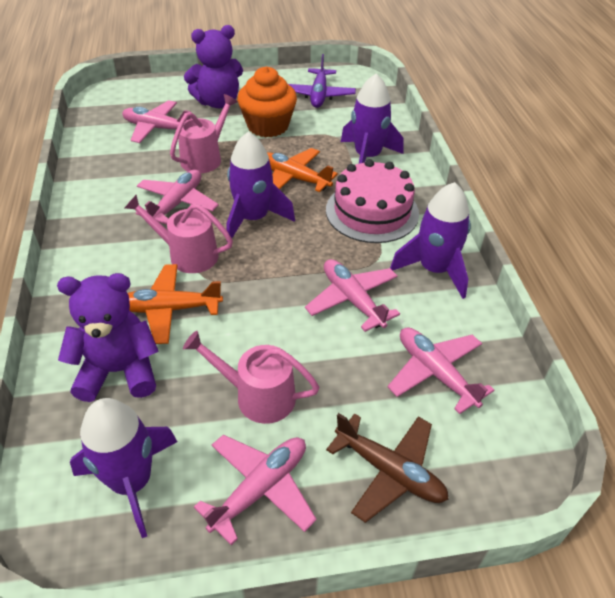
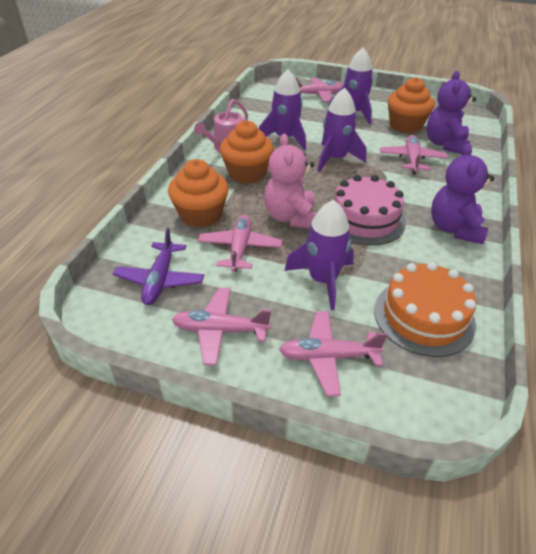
brown plane: [326,413,449,523] = 1 -> none = 0
orange cake: none = 0 -> [374,262,476,357] = 1
orange cupcake: [237,67,297,137] = 1 -> [168,159,229,228] [220,120,274,183] [388,77,435,134] = 3
orange plane: [128,264,223,344] [267,148,338,192] = 2 -> none = 0
pink teddy bear: none = 0 -> [264,134,317,228] = 1
pink watering can: [125,195,233,273] [170,94,237,173] [183,331,320,424] = 3 -> [194,99,248,152] = 1

